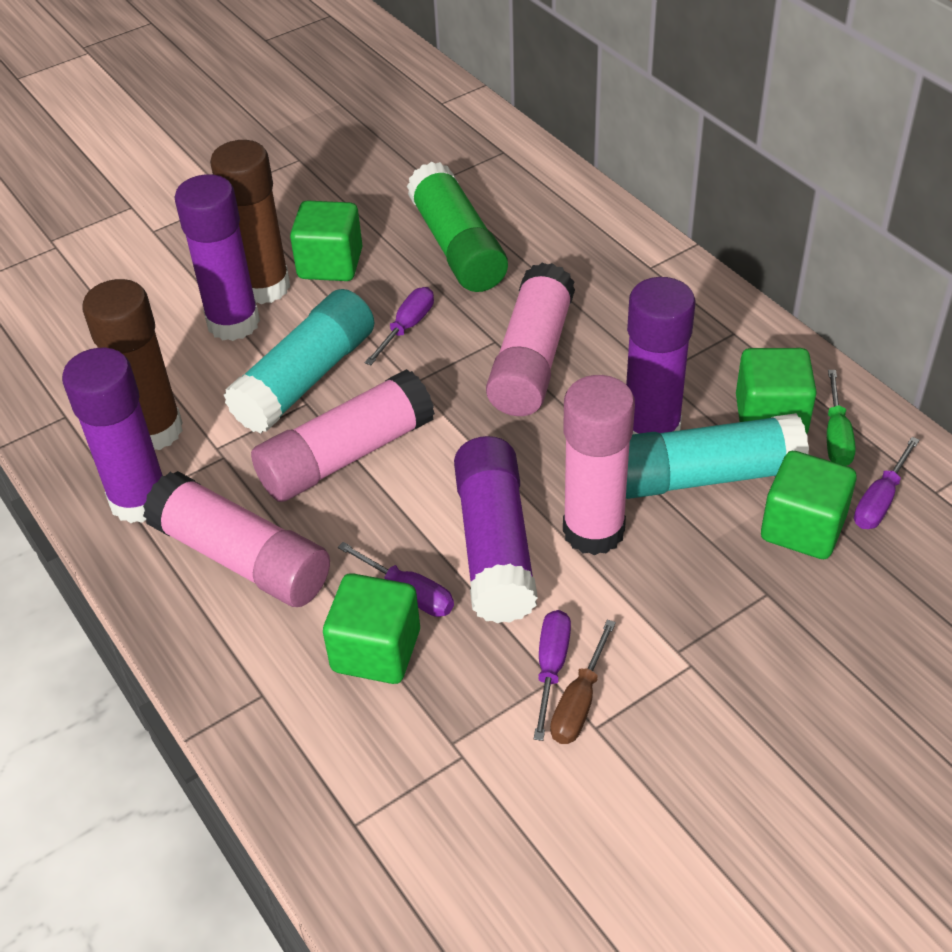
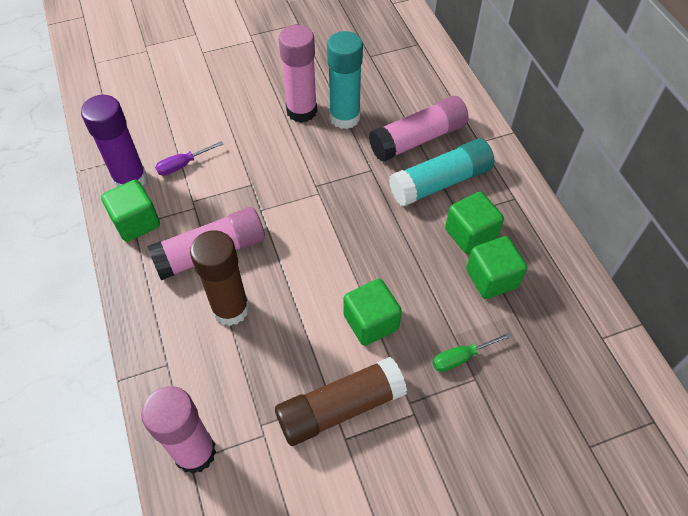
brown screwdriver: [550,620,616,744] = 1 -> none = 0
green glue stick: [407,162,508,292] = 1 -> none = 0
purple glue stick: [62,348,163,523] [175,174,260,341] [454,436,538,623] [626,277,695,434] = 4 -> [81,95,147,187] = 1
purple screwdriver: [338,542,454,617] [365,287,434,365] [534,610,571,741] [854,437,920,529] = 4 -> [155,141,223,176] = 1

